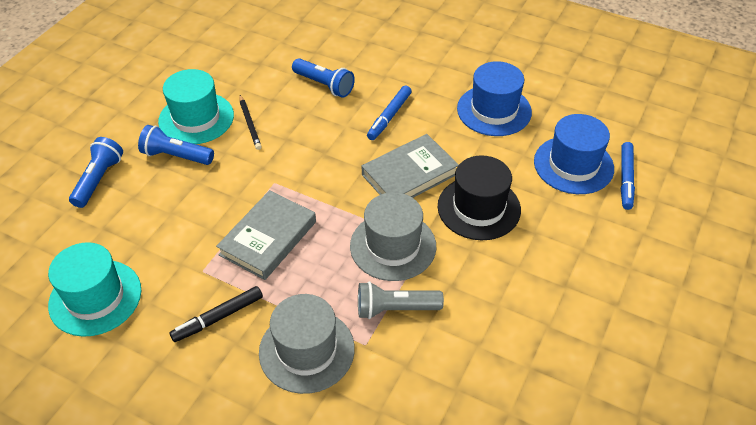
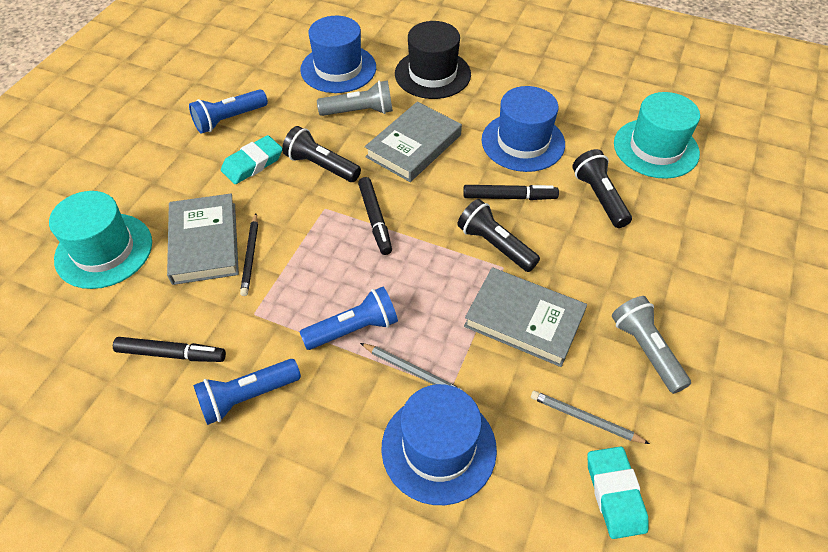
black flashlight: none = 0 -> [282,126,361,182] [457,199,540,272] [572,149,632,228] = 3
black marker: [169,286,263,342] = 1 -> [113,337,226,362] [358,177,392,255] [463,185,559,200] = 3
blue hat: [457,61,532,136] [534,114,614,194] = 2 -> [300,16,376,93] [381,384,497,505] [482,86,565,172] = 3
blue marker: [367,85,412,140] [621,142,635,210] = 2 -> none = 0
grey book: [216,190,316,280] [362,134,459,198] = 2 -> [167,194,239,285] [365,102,462,182] [464,267,587,367] = 3
grey flashlight: [358,281,444,319] = 1 -> [317,81,393,116] [612,296,691,394] = 2
grey hat: [259,294,355,394] [350,192,436,281] = 2 -> none = 0
grey pencil: none = 0 -> [360,343,463,391] [531,391,650,444] = 2
turquoise eraser: none = 0 -> [221,135,282,184] [587,446,648,539] = 2

